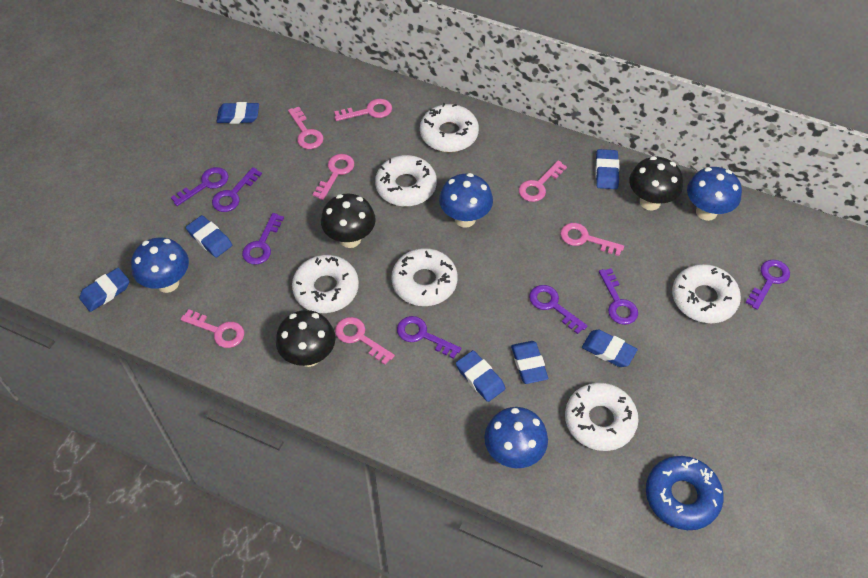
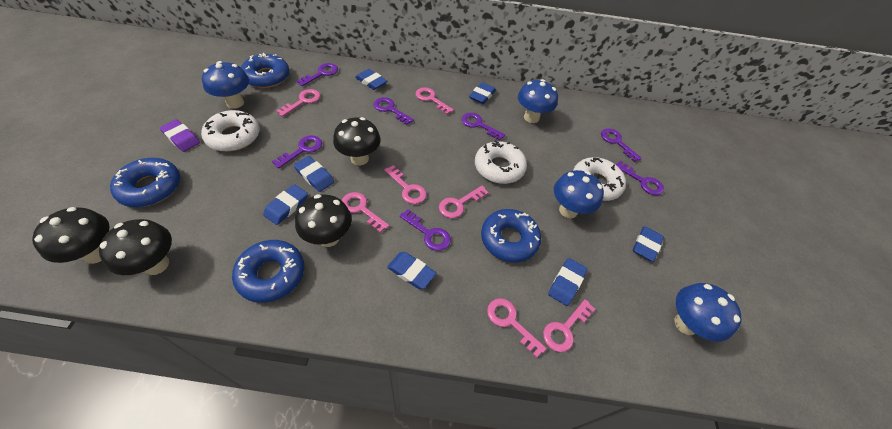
black mushroom: [276,310,336,367] [321,194,376,248] [629,156,683,211] = 3 -> [32,207,109,264] [99,219,172,275] [295,194,352,247] [333,117,381,165] = 4
blue donut: [646,456,724,530] = 1 -> [110,158,180,207] [232,240,304,303] [241,53,289,88] [481,209,541,262] = 4
purple eraser: none = 0 -> [160,119,200,152] = 1
white donut: [292,255,359,313] [375,155,437,206] [391,248,458,306] [420,103,479,152] [565,383,639,451] [672,264,741,323] = 6 -> [201,110,260,152] [475,140,527,184] [573,157,626,201] = 3

